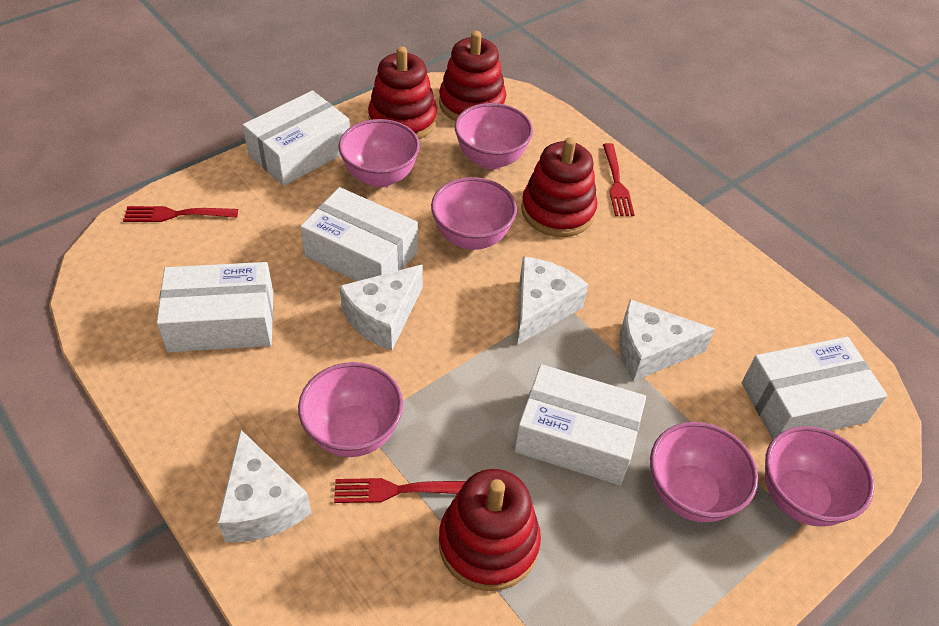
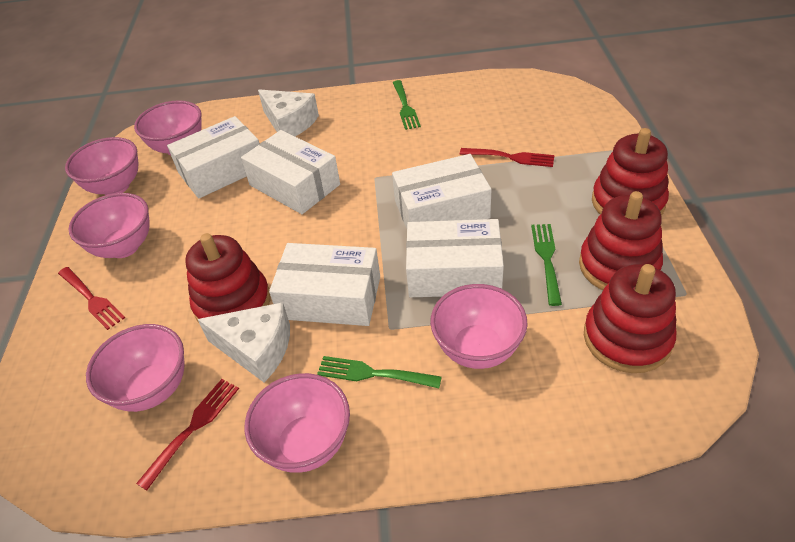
green fork: none = 0 -> [317,356,442,388] [393,80,421,130] [531,224,562,306] = 3
white cheese: [217,430,311,542] [339,264,423,351] [517,256,588,345] [619,299,715,381] = 4 -> [197,302,290,382] [258,89,319,136] = 2

